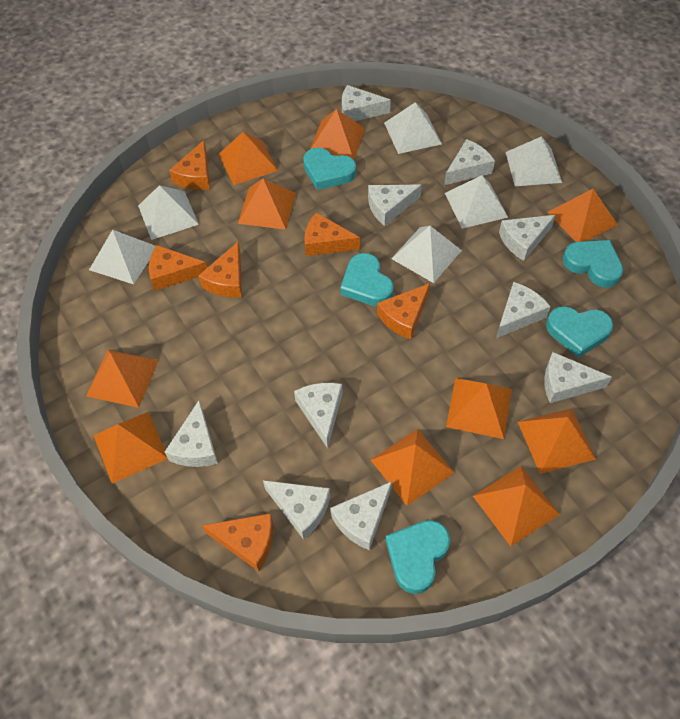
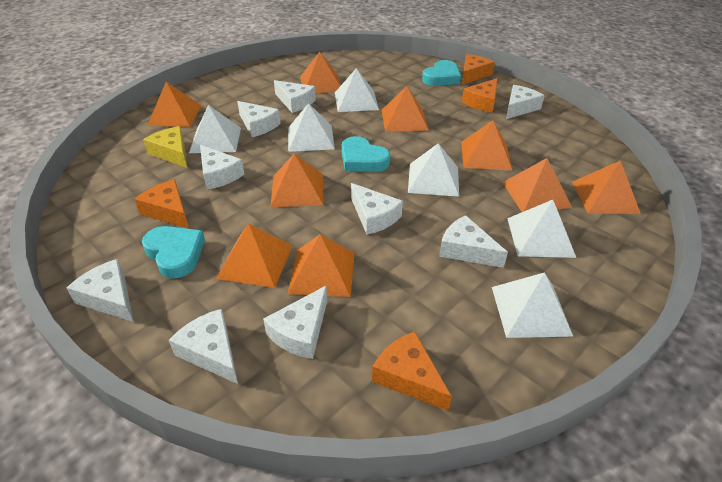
orange cheese: [149,245,207,291] [169,140,210,190] [198,242,242,298] [202,513,273,571] [304,213,360,256] [377,283,430,339] = 6 -> [134,179,189,229] [372,332,452,411] [462,54,495,85] [462,78,497,112] = 4
orange pyramid: [86,350,159,408] [93,412,168,484] [218,132,278,185] [238,178,296,230] [310,109,365,160] [371,429,455,506] [446,378,512,439] [473,466,560,546] [518,408,596,474] [547,189,618,242] = 10 -> [147,82,202,127] [216,223,292,288] [271,154,324,207] [288,234,355,297] [300,52,341,93] [382,86,429,132] [461,121,512,171] [502,158,572,212] [572,160,641,214] = 9
turquoise heart: [303,148,356,190] [340,253,394,306] [385,520,450,594] [546,306,613,358] [563,240,623,288] = 5 -> [142,226,205,279] [341,136,390,172] [422,60,461,86] = 3
white cheese: [165,401,218,467] [263,480,330,540] [294,383,342,449] [330,481,392,550] [342,85,391,121] [368,184,422,226] [444,139,495,185] [496,282,551,338] [499,215,556,261] [544,352,612,403] = 10 -> [66,259,134,322] [169,309,238,384] [200,145,244,190] [237,101,281,137] [263,286,327,359] [274,80,316,113] [351,183,403,235] [439,215,508,268] [506,85,545,119] = 9
yellow cheese: none = 0 -> [143,126,187,168] = 1

